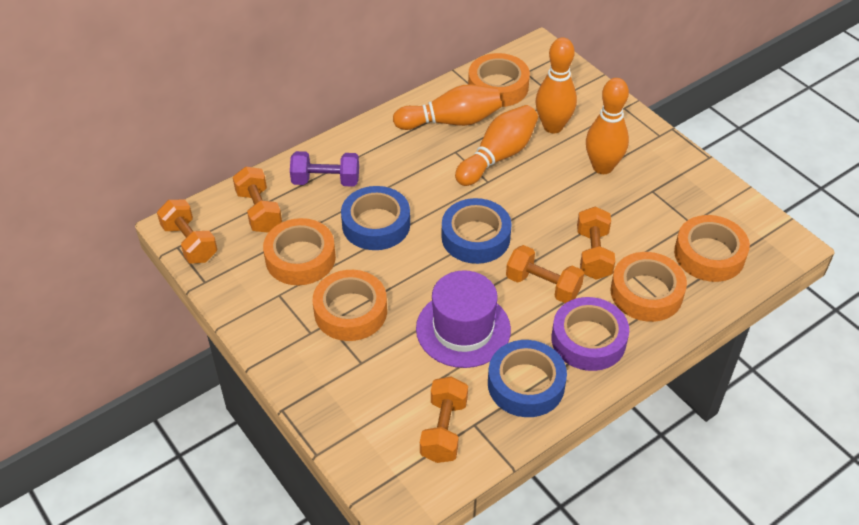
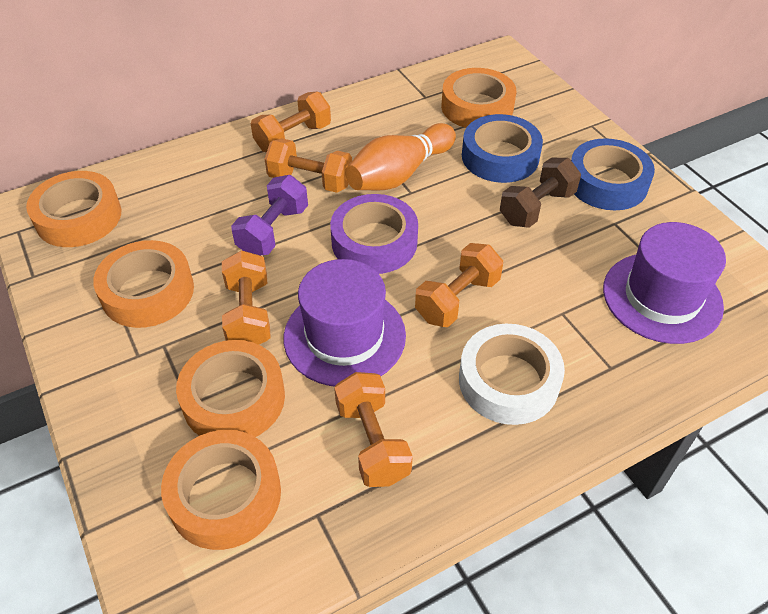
blue tape: [341,186,410,250] [442,198,512,264] [488,340,567,417] = 3 -> [462,114,543,183] [571,138,655,210] = 2
brown dumbbell: none = 0 -> [500,158,581,228] = 1
orange bowling pin: [393,84,501,130] [455,105,538,186] [535,37,577,133] [586,78,629,174] = 4 -> [345,123,456,191] = 1
purple hat: [416,270,511,368] = 1 -> [284,259,406,386] [603,222,726,344] = 2
white tape: none = 0 -> [459,324,565,425] = 1

